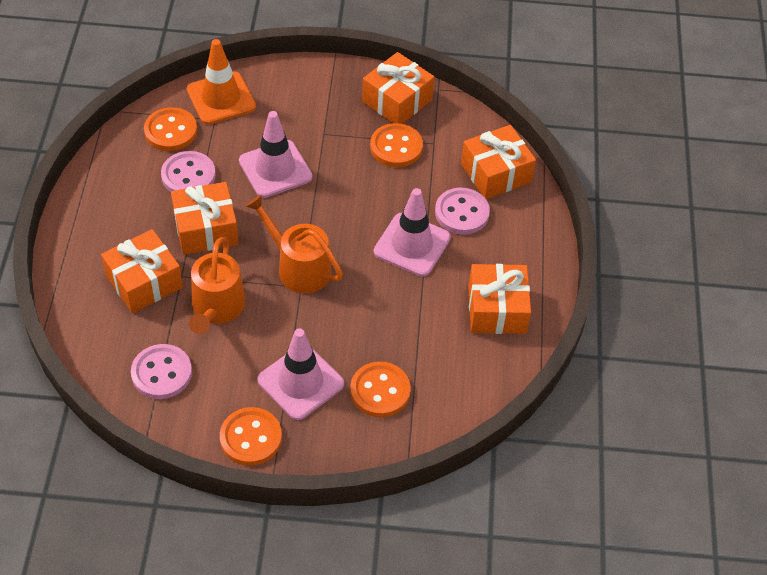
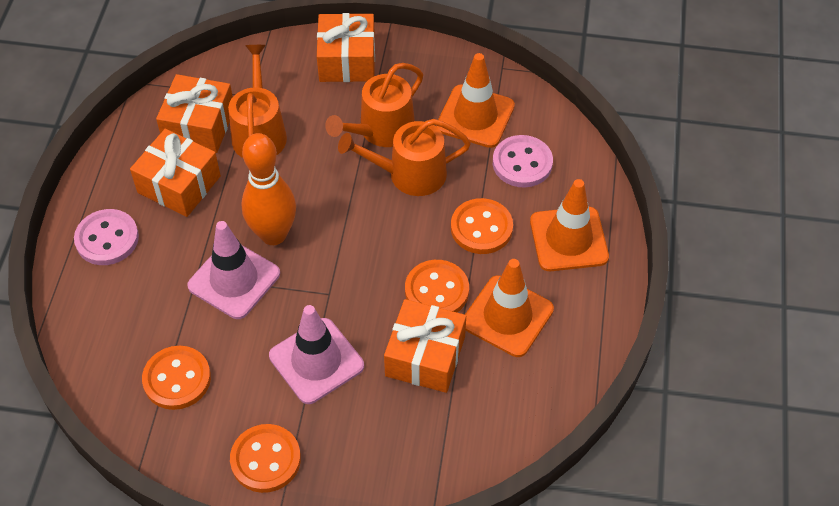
orange bowling pin: none = 0 -> [241,133,296,245] = 1
orange gift: [101,229,183,313] [171,182,239,255] [362,52,434,124] [461,125,536,199] [468,264,531,334] = 5 -> [130,129,221,217] [156,74,233,153] [317,13,375,82] [384,299,466,393] = 4
orange traffic cone: [187,39,256,125] = 1 -> [436,53,515,148] [465,259,554,357] [530,179,609,271] = 3
orange watering can: [189,237,246,334] [246,195,343,293] = 2 -> [228,45,287,158] [325,63,423,147] [338,119,471,196] = 3
pink button: [131,344,192,399] [161,151,216,192] [435,188,490,235] = 3 -> [74,209,139,265] [493,135,553,188] = 2
pink traffic cone: [239,111,312,198] [257,328,344,420] [374,188,451,277] = 3 -> [187,221,280,319] [269,305,364,404] = 2

